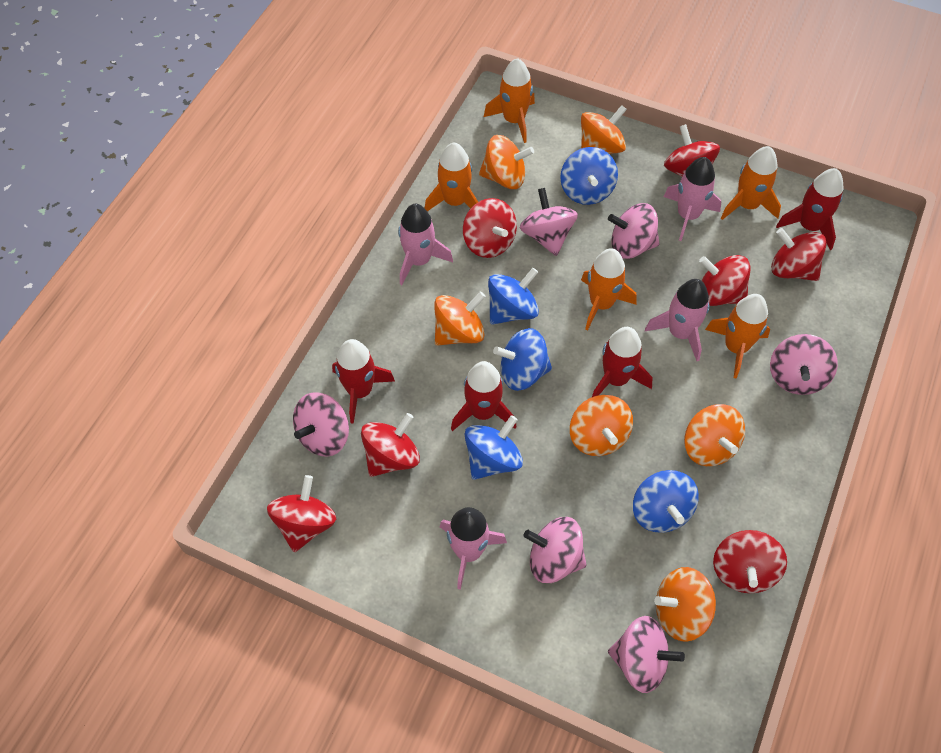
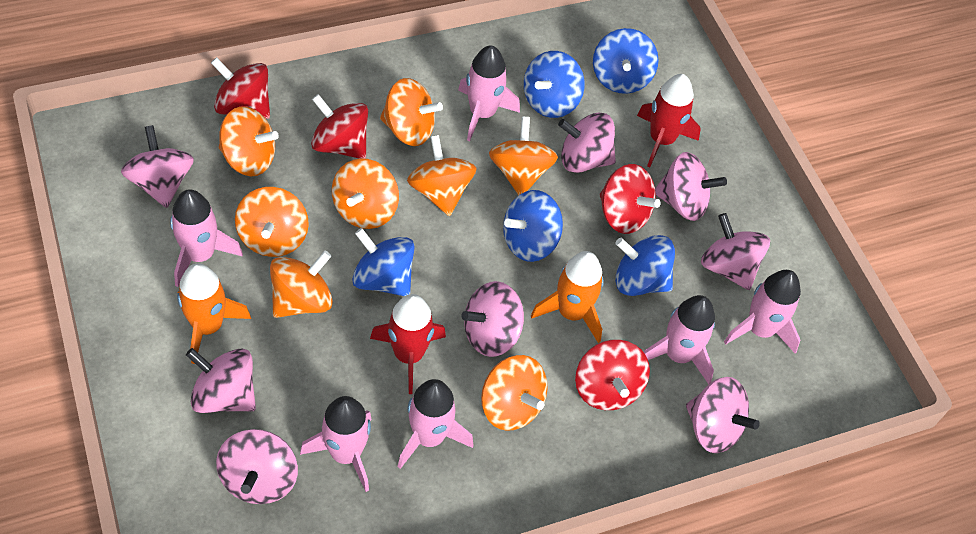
orange rocket: [425,143,478,211] [484,58,535,143] [581,248,636,330] [705,294,770,379] [721,146,781,220] = 5 -> [177,263,251,364] [531,251,604,343] = 2
orange spinning top: [434,291,486,346] [479,135,534,189] [570,395,633,456] [581,105,627,154] [654,567,716,642] [684,404,745,466] = 6 -> [219,106,279,176] [235,187,309,257] [270,250,333,318] [332,158,399,229] [380,78,443,146] [407,135,476,216] [481,355,548,431] [489,117,558,195] = 8
pink rocket: [398,204,453,285] [440,507,507,590] [645,279,709,361] [664,157,721,241] = 4 -> [170,189,243,287] [300,396,372,492] [398,379,473,469] [458,45,520,141] [644,295,715,384] [724,270,801,354] = 6
pink spinning top: [293,392,349,457] [520,188,578,256] [524,517,587,583] [608,203,659,259] [608,616,685,693] [770,334,838,395] = 6 -> [121,125,194,208] [186,348,256,413] [216,429,298,504] [461,281,524,357] [558,113,616,173] [655,152,727,221] [686,377,760,453] [701,213,770,290] = 8
red rocket: [332,339,395,424] [451,361,517,431] [592,327,653,397] [776,168,843,250] = 4 -> [370,294,446,394] [637,74,701,167] = 2
red spinning top: [267,475,336,552] [361,413,420,477] [463,198,517,258] [664,124,720,177] [699,255,750,306] [713,530,787,593] [771,228,827,281] = 7 -> [211,57,270,119] [311,94,368,159] [575,340,650,410] [600,164,661,234] = 4

